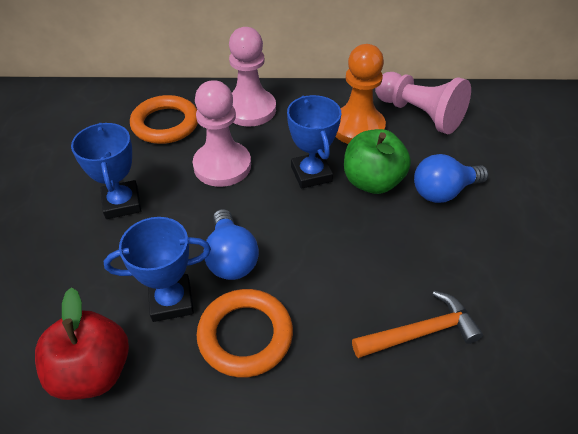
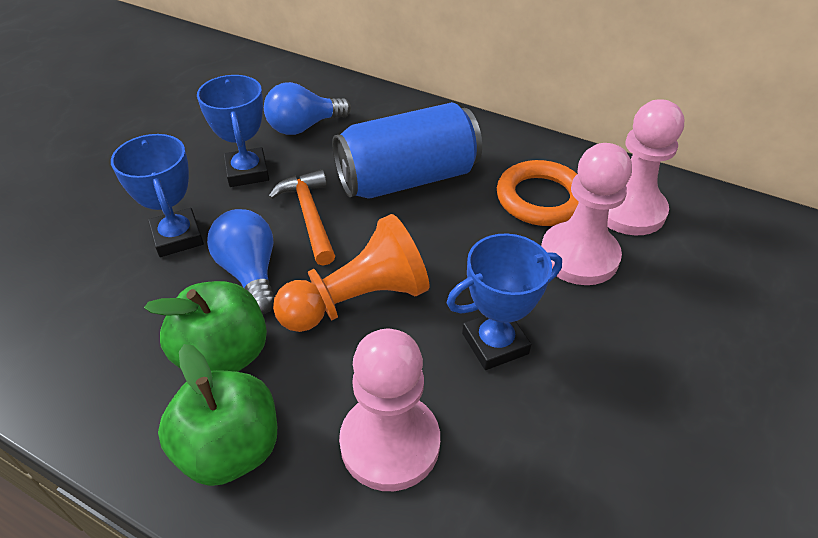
blue can: none = 0 -> [332,102,482,199] = 1
green apple: [344,129,411,194] = 1 -> [144,281,267,372] [158,344,277,486] = 2
orange ring: [130,95,198,144] [196,289,293,377] = 2 -> [497,160,579,226] = 1
red apple: [35,287,129,400] = 1 -> none = 0

